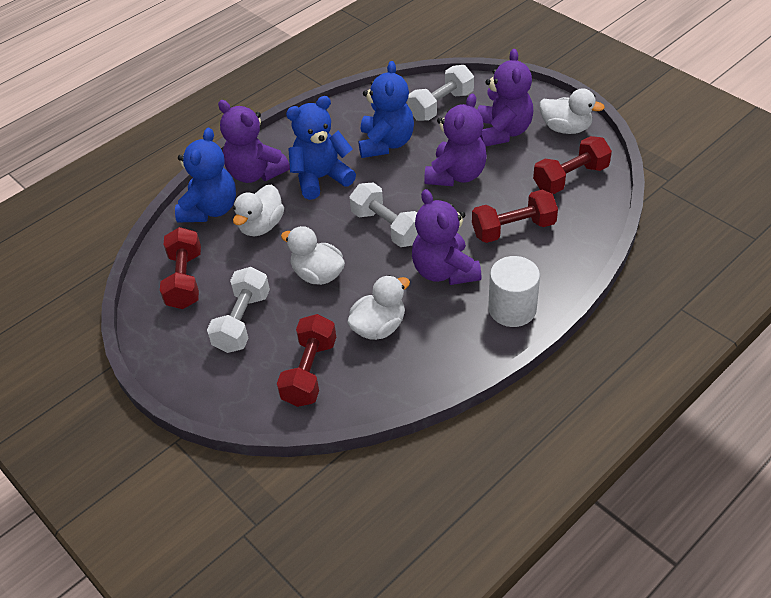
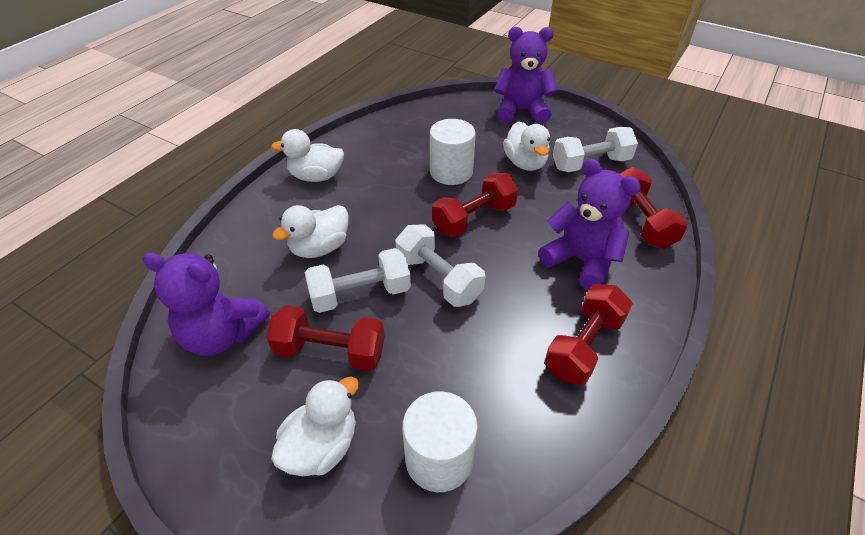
blue teddy bear: [175,128,236,223] [286,96,356,200] [358,61,414,158] = 3 -> none = 0
purple teddy bear: [218,100,290,183] [412,189,482,285] [424,94,487,186] [478,49,533,147] = 4 -> [142,252,270,356] [494,27,558,124] [539,158,641,290] = 3
white cylinder: [488,256,540,327] = 1 -> [402,391,478,492] [430,119,476,185] = 2

